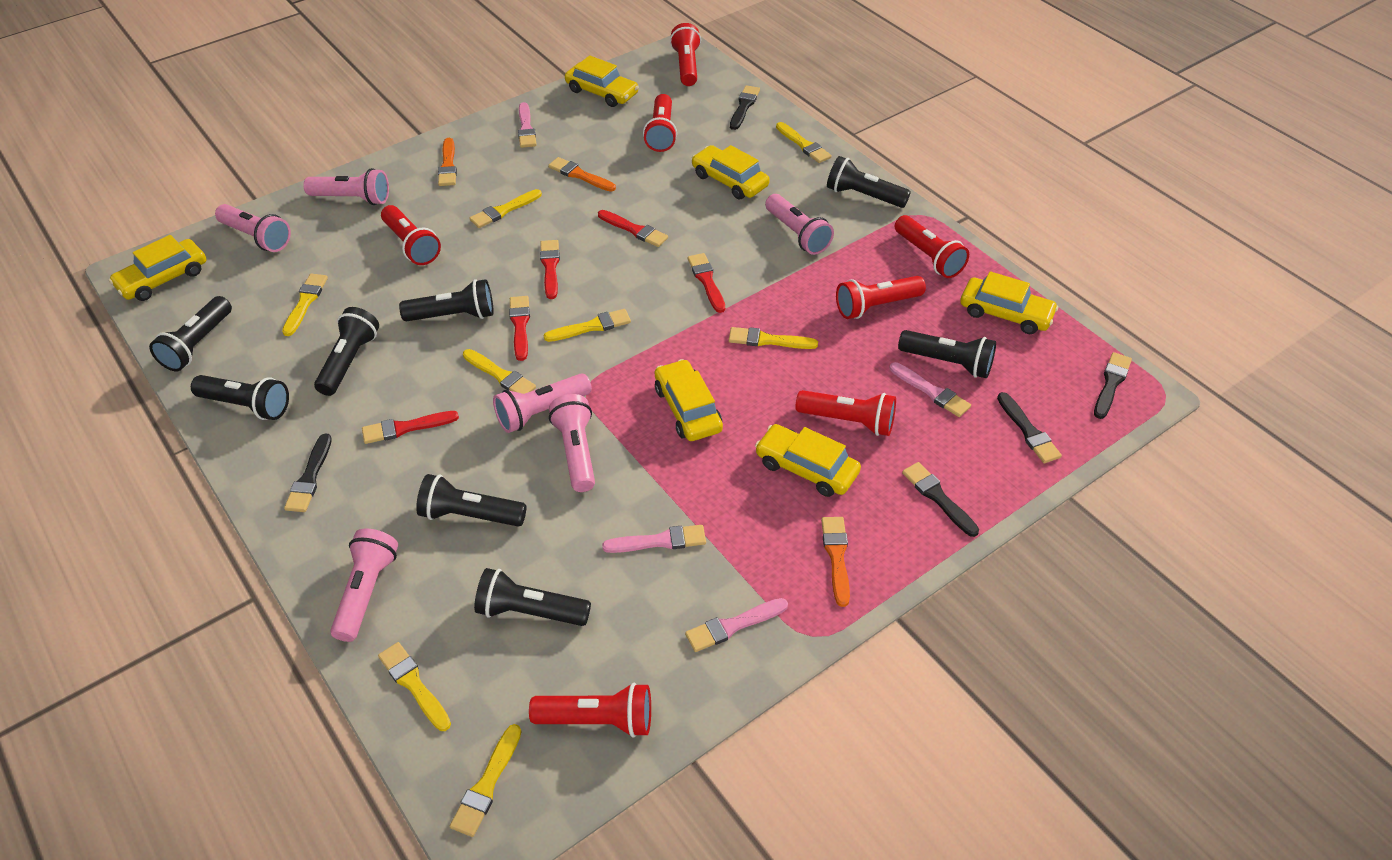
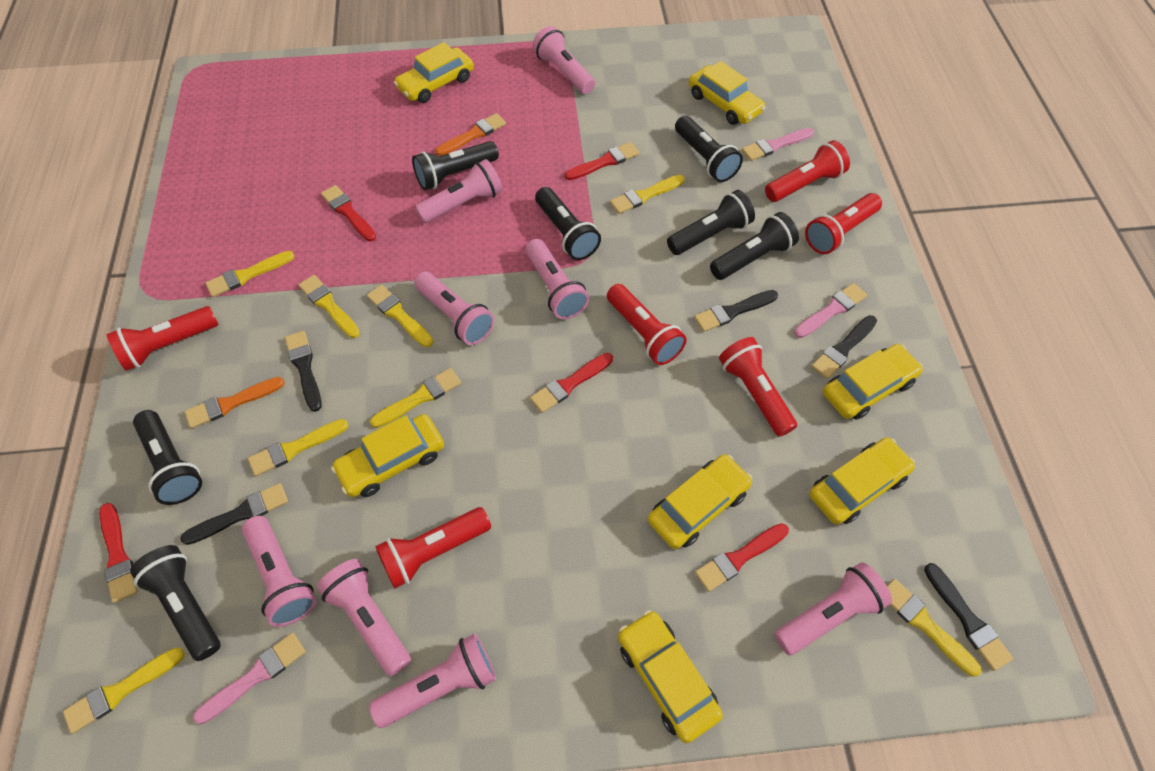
black flashlight: [149,296,232,371] [191,375,289,420] [314,307,379,396] [399,279,494,321] [416,474,526,527] [474,568,591,626] [827,156,911,208] [898,330,996,378] = 8 -> [130,545,220,661] [133,410,202,505] [412,141,499,190] [535,187,601,260] [667,190,755,255] [675,116,743,182] [710,212,799,280] = 7
orange brush: [438,138,457,186] [548,157,616,192] [821,517,850,607] = 3 -> [185,377,285,429] [435,113,506,156] = 2
pink brush: [518,102,537,148] [602,525,706,553] [685,598,788,652] [890,362,971,417] = 4 -> [193,633,306,724] [742,128,814,161] [794,283,867,338] = 3
pink flashlight: [215,204,291,252] [303,168,389,205] [330,528,398,642] [493,373,592,433] [549,394,595,492] [765,194,834,255] = 6 -> [242,516,316,627] [317,559,411,676] [369,633,496,728] [414,272,494,345] [415,159,503,223] [525,239,589,319] [533,26,595,94] [774,562,892,655] = 8
red flashlight: [381,205,441,265] [529,683,651,738] [643,94,677,152] [670,23,701,86] [795,390,896,436] [836,276,926,319] [895,215,969,278] = 7 -> [106,306,218,371] [375,507,491,589] [607,284,687,365] [719,337,797,437] [765,140,850,202] [805,193,882,254] = 6
yellow car: [109,235,206,301] [565,55,639,107] [655,359,723,441] [692,145,770,200] [755,424,861,497] [960,271,1058,334] = 6 -> [331,414,444,497] [394,42,474,103] [618,610,723,743] [648,454,752,549] [689,61,766,125] [809,437,915,525] [823,344,923,420] = 7

